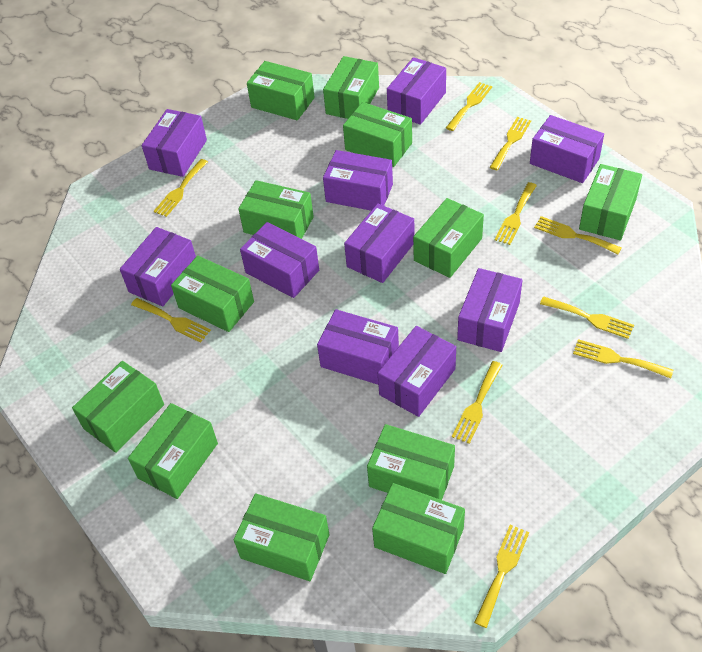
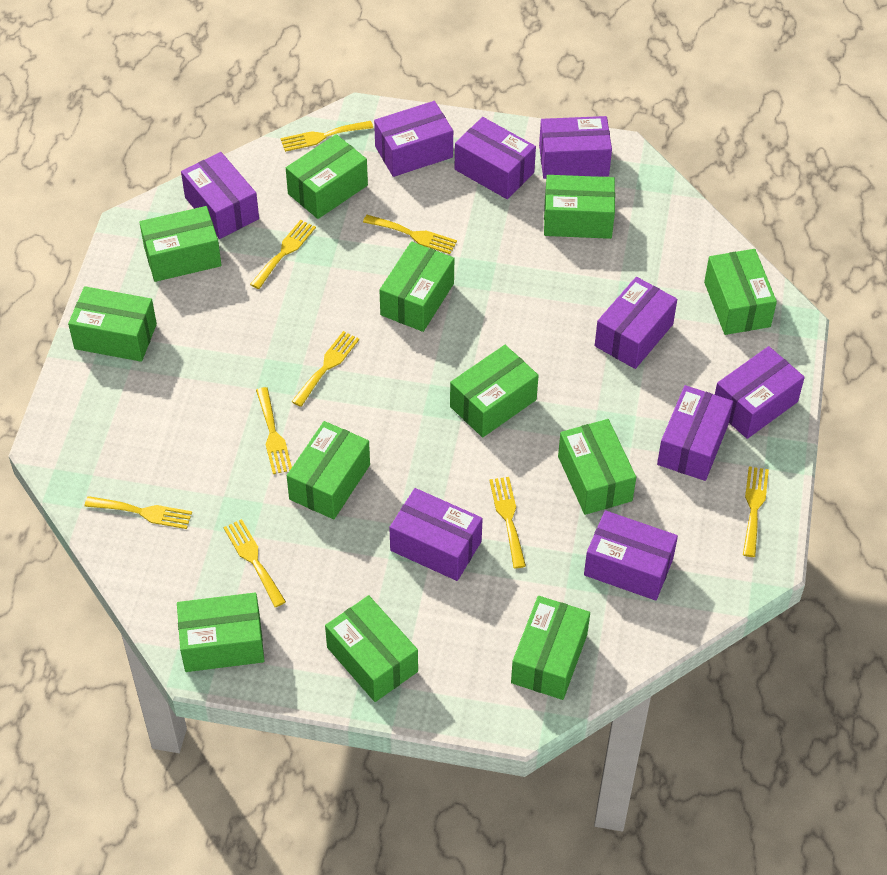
purple box: [120,227,196,306] [142,109,207,177] [240,222,319,298] [317,309,399,385] [323,150,393,211] [344,203,415,283] [378,326,456,417] [387,57,446,125] [457,268,523,352] [530,115,604,183] = 10 -> [181,152,259,239] [374,101,453,177] [389,488,483,581] [455,117,536,199] [539,116,612,179] [584,510,678,601] [595,277,677,369] [657,385,733,481] [715,346,805,439] = 9
yellow fork: [131,298,211,343] [154,159,208,217] [446,82,492,131] [452,361,503,444] [474,525,529,628] [489,117,531,171] [494,182,537,245] [534,216,622,254] [540,296,634,339] [573,339,673,378] = 10 -> [84,496,192,529] [223,519,286,607] [250,220,316,289] [256,387,292,474] [281,121,373,152] [292,331,359,407] [363,215,457,254] [489,477,526,568] [743,466,769,557] = 9

